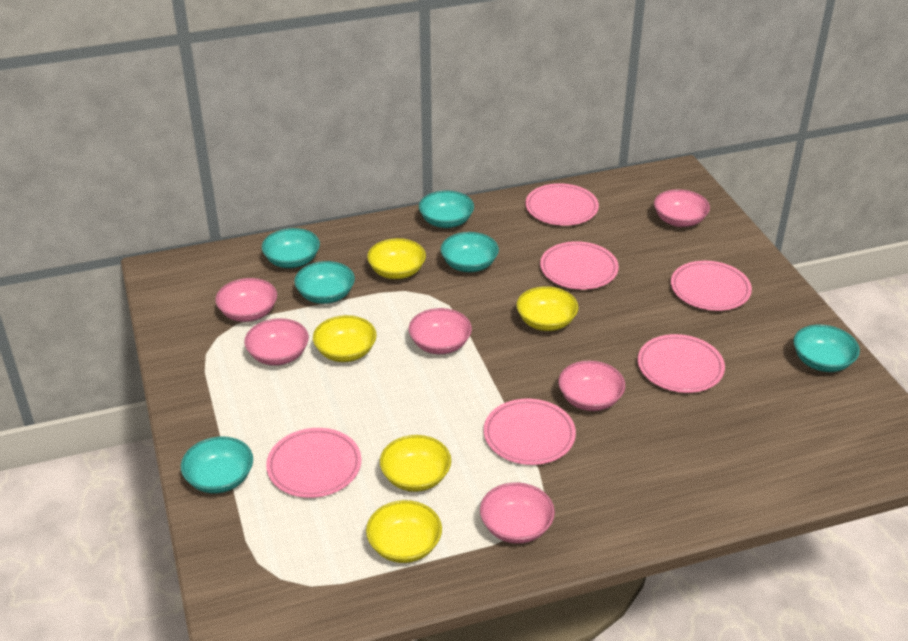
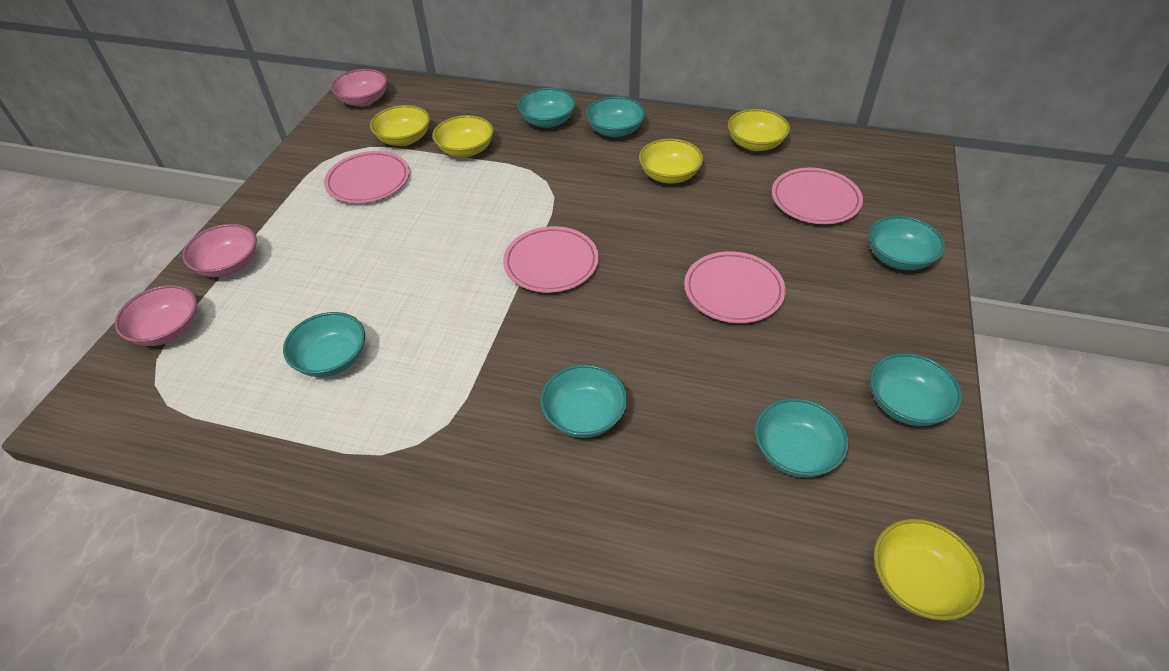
pink bowl: [215,278,277,322] [244,318,309,366] [409,308,472,354] [480,482,555,544] [558,361,625,411] [654,189,710,227] = 6 -> [115,285,197,346] [182,224,257,277] [331,69,387,107] = 3
pink plate: [266,428,361,498] [484,398,576,465] [525,183,599,226] [540,241,619,290] [638,334,725,393] [671,261,752,311] = 6 -> [324,151,410,203] [503,226,599,293] [684,251,786,323] [772,168,863,224] = 4
turquoise bowl: [181,437,253,494] [262,228,320,268] [294,261,355,304] [419,190,474,228] [441,232,499,272] [794,325,860,372] = 6 -> [283,312,365,377] [518,88,576,128] [540,364,628,438] [586,96,645,137] [755,398,849,478] [868,216,945,270] [870,353,962,426] = 7

